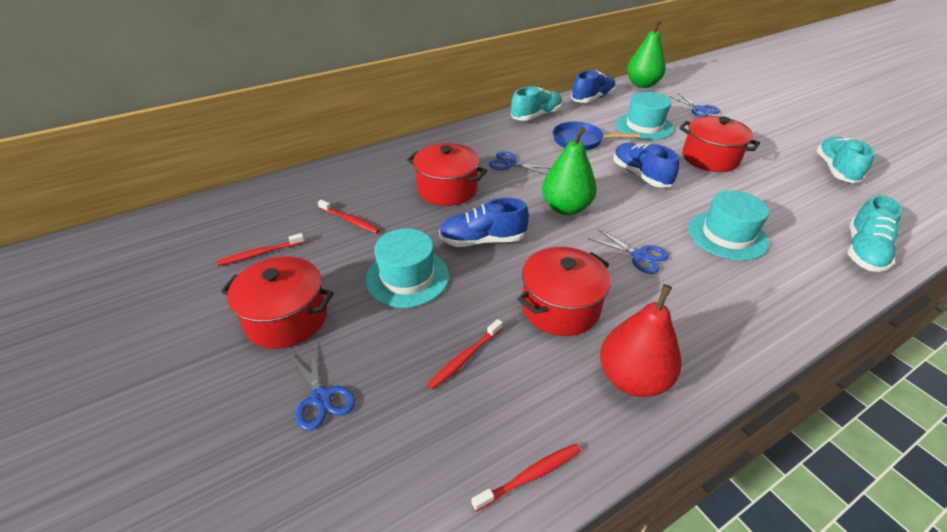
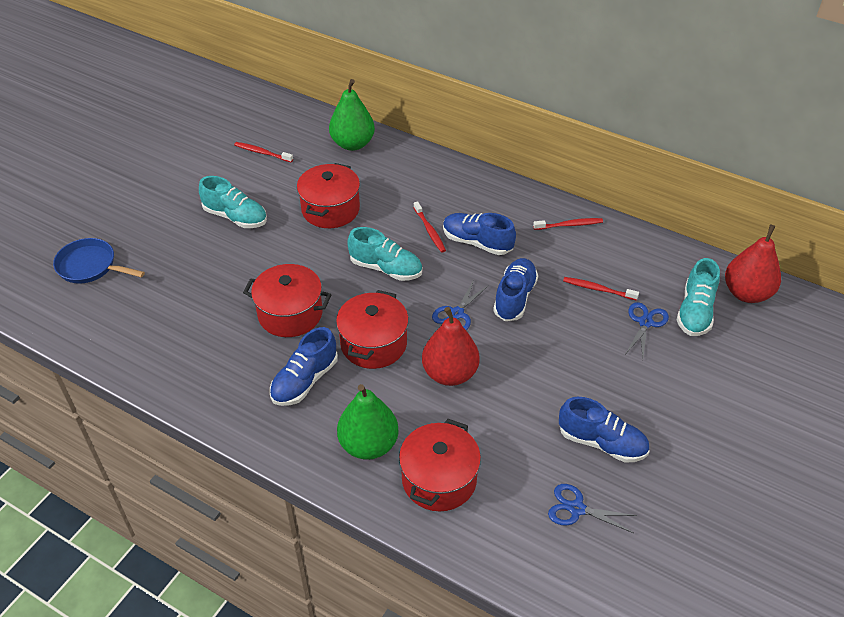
blue scissors: [289,345,355,431] [489,151,551,175] [588,229,669,274] [669,93,720,117] = 4 -> [432,280,489,330] [548,484,637,533] [626,302,669,358] = 3
blue shoe: [439,198,529,247] [571,70,616,103] [613,143,679,187] = 3 -> [270,327,338,406] [443,213,516,255] [493,258,538,321] [559,397,649,463] = 4
red pear: [600,284,681,397] = 1 -> [422,307,479,386] [725,225,781,303] = 2
turquoise hat: [365,229,449,308] [616,92,674,140] [688,191,769,260] = 3 -> none = 0

